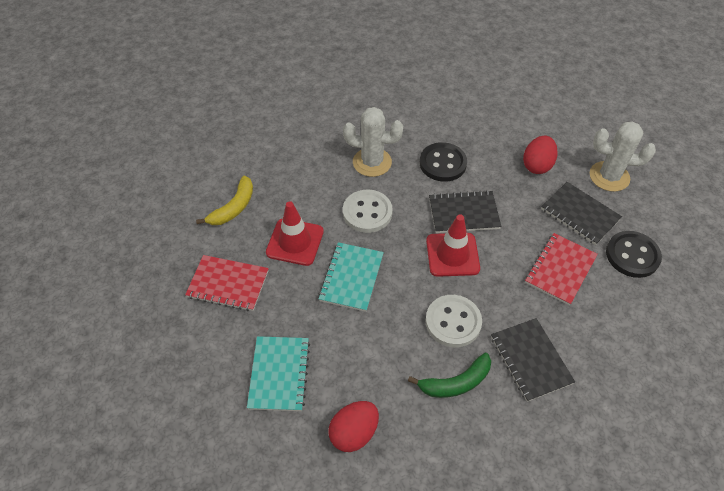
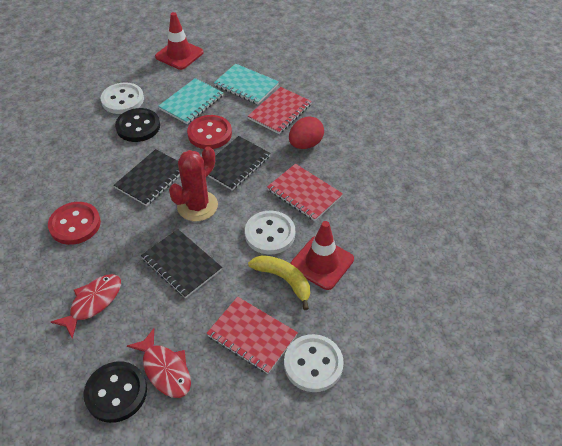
green banana: [408,353,491,398] = 1 -> none = 0
red button: none = 0 -> [48,202,101,245] [187,115,232,149] = 2
red cactus: none = 0 -> [169,147,218,221] = 1
red egg: [328,401,379,452] [523,136,558,174] = 2 -> [289,116,324,149] = 1
red fish: none = 0 -> [51,274,121,339] [127,328,191,398] = 2
red notebook: [185,255,269,311] [525,233,598,305] = 2 -> [206,297,298,374] [248,87,312,134] [267,164,343,221] = 3
white button: [343,190,393,233] [425,295,482,348] = 2 -> [101,82,144,114] [245,211,295,255] [284,334,344,392] = 3
white cactus: [343,107,403,177] [590,121,656,192] = 2 -> none = 0

